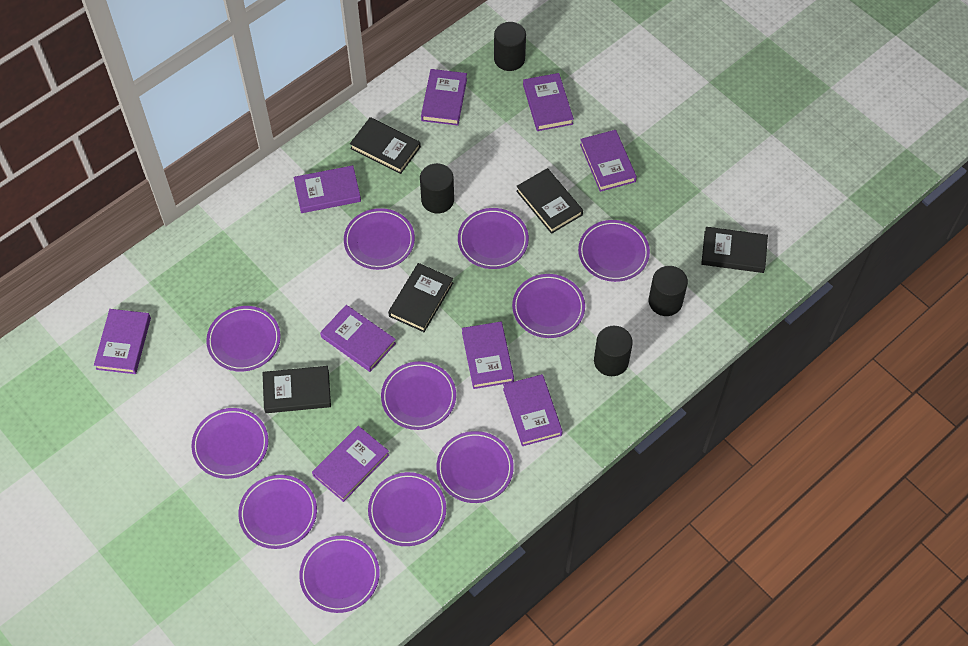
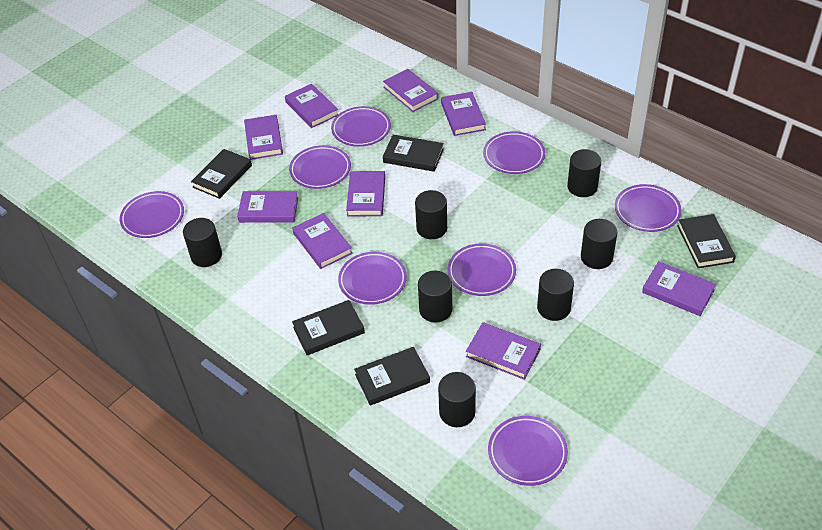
black cylinder: [420,163,454,214] [494,22,526,71] [594,326,633,376] [649,266,688,316] = 4 -> [183,218,222,267] [415,190,447,239] [418,271,452,323] [438,372,476,427] [537,269,574,321] [567,149,601,197] [581,219,617,269] = 7
purple plate: [191,408,268,479] [206,306,281,372] [238,475,317,549] [299,536,380,613] [344,208,415,270] [368,472,446,546] [381,361,456,430] [436,431,514,503] [458,208,529,269] [512,274,585,338] [578,220,650,282] = 11 -> [120,191,184,238] [289,145,351,189] [331,106,391,147] [338,252,407,305] [448,243,516,296] [483,131,545,174] [488,416,568,486] [615,184,681,232] = 8

